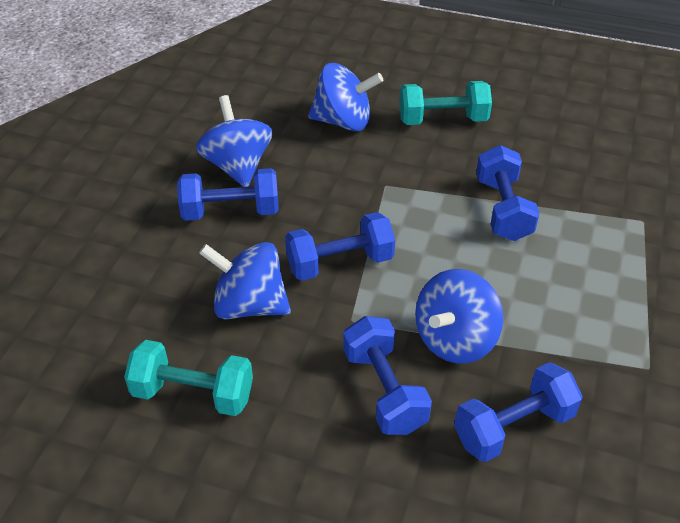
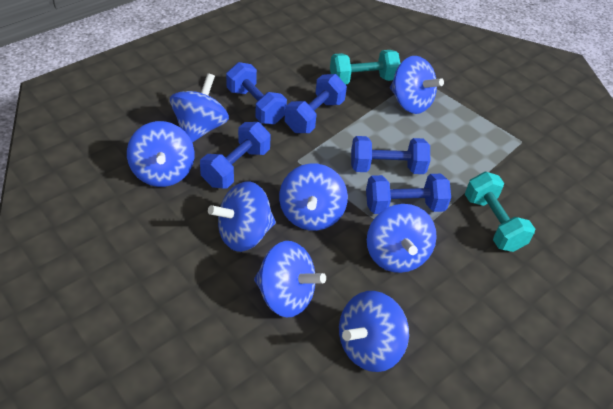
blue spinning top: [196,95,273,187] [199,242,291,319] [308,63,383,131] [415,269,503,363] = 4 -> [127,121,194,187] [170,73,229,143] [208,181,276,252] [254,241,326,318] [279,163,348,231] [339,291,409,372] [367,204,437,273] [390,56,444,114] = 8

